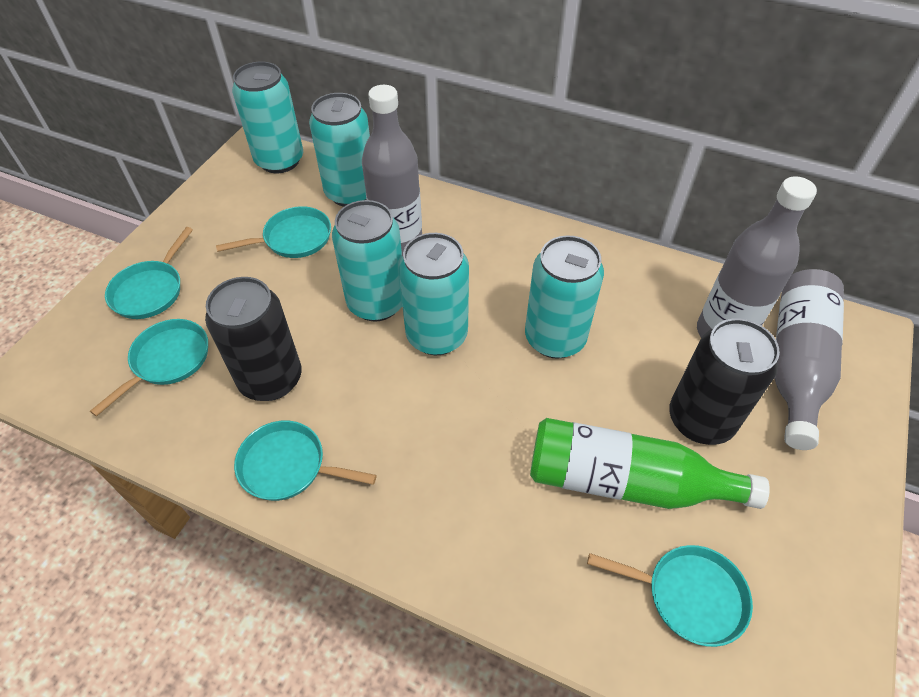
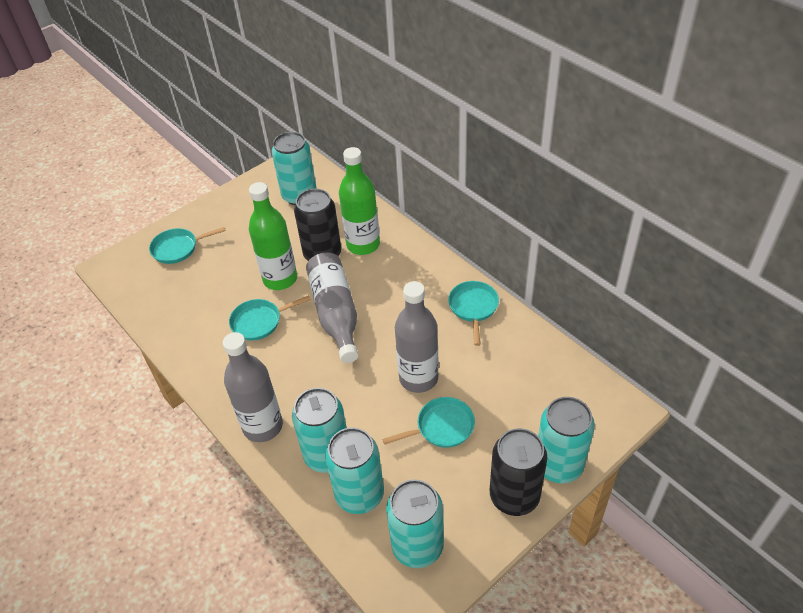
green bottle: [530,418,770,509] = 1 -> [249,182,297,290] [339,147,380,255] = 2
turquoise pan: [90,319,208,416] [105,227,193,319] [216,206,331,258] [234,421,377,501] [587,545,753,647] = 5 -> [149,227,226,264] [229,295,311,341] [382,397,475,448] [448,281,499,346] = 4

